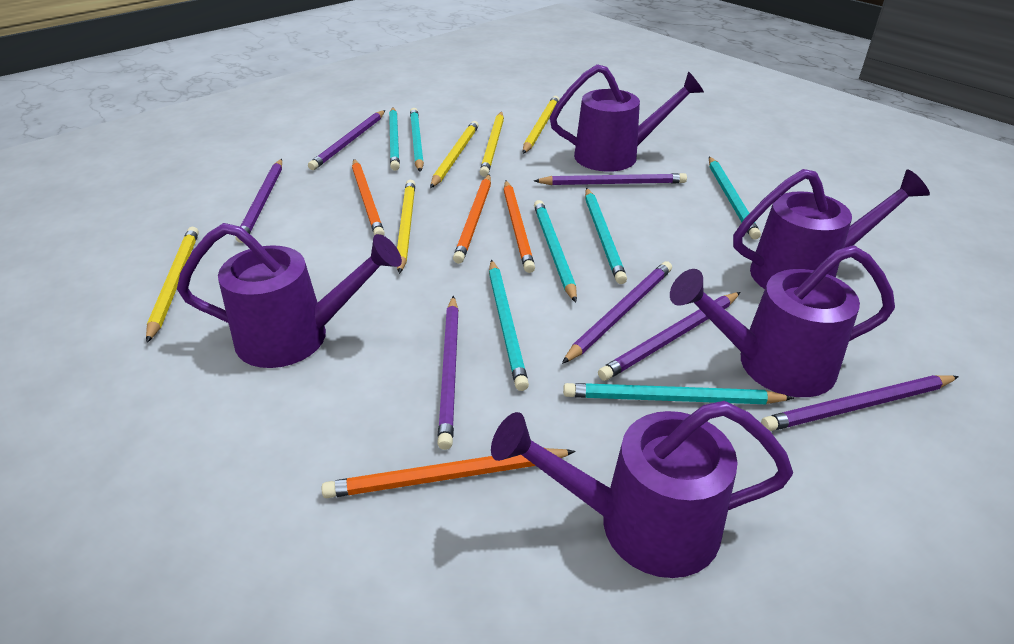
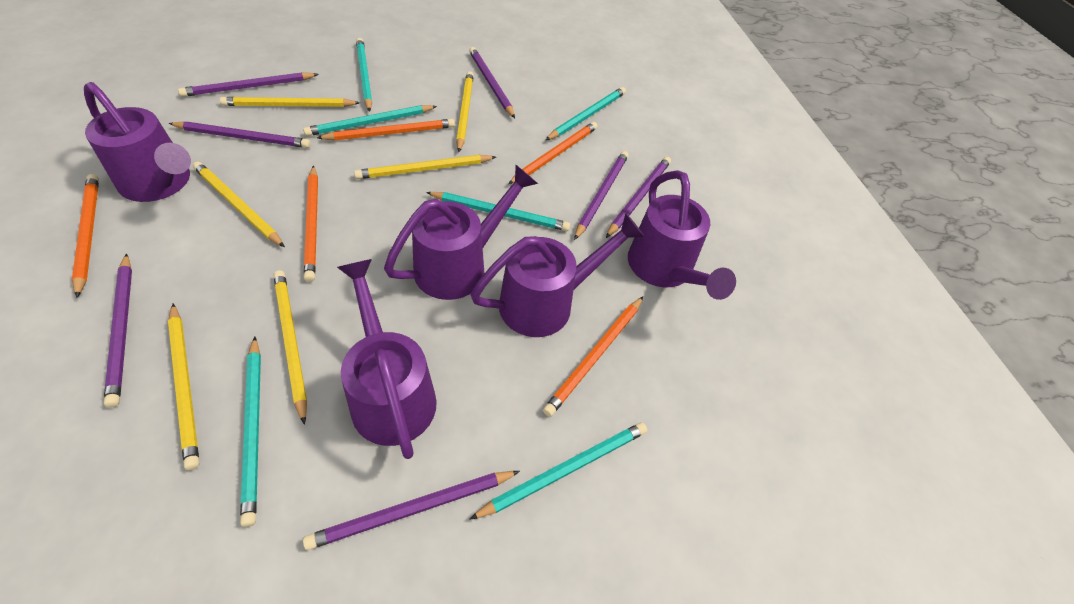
orange pencil: [322,448,576,498] [352,159,385,236] [453,174,491,264] [504,181,535,273] = 4 -> [72,174,99,298] [304,165,318,282] [317,119,455,140] [508,122,598,184] [543,297,643,417] = 5
turquoise pencil: [389,108,400,171] [410,108,424,172] [489,260,529,391] [534,200,577,303] [563,383,794,404] [585,188,627,284] [709,157,761,240] = 7 -> [240,336,261,527] [303,105,437,136] [356,38,372,112] [426,192,570,231] [469,422,647,520] [546,87,626,140] = 6
yellow pencil: [146,227,199,343] [397,180,415,274] [430,121,479,188] [480,112,504,177] [523,96,559,154] = 5 -> [168,304,200,470] [193,162,285,247] [220,97,360,107] [274,270,307,425] [354,155,496,179] [456,71,474,152] = 6

